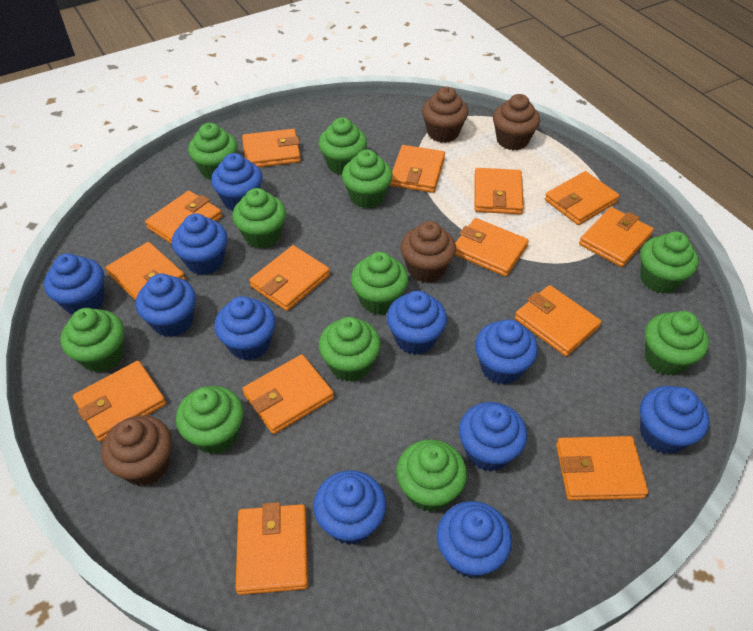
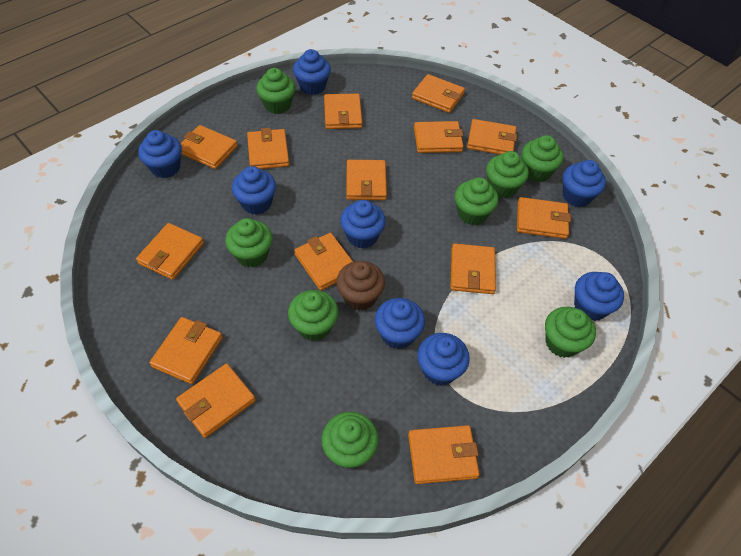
blue cupcake: [44,253,104,314] [136,274,196,337] [172,213,227,275] [211,153,263,211] [215,296,276,361] [313,470,386,545] [387,291,447,355] [437,501,512,578] [459,402,527,472] [475,319,538,385] [640,386,710,454] = 11 -> [138,130,182,178] [232,166,276,215] [293,49,331,95] [340,200,386,249] [375,298,425,349] [417,333,470,386] [563,160,606,207] [574,272,624,321] = 8
brown cupcake: [101,415,172,486] [400,221,456,283] [422,87,468,143] [493,94,540,150] = 4 -> [336,261,385,311] = 1
green cupcake: [60,308,124,372] [176,386,243,454] [188,123,238,180] [232,188,286,248] [318,117,367,175] [319,317,381,382] [342,150,393,209] [351,252,409,315] [396,439,467,512] [640,231,699,294] [645,311,709,376] = 11 -> [225,218,273,268] [256,68,295,114] [288,290,339,341] [321,412,379,469] [455,177,499,225] [486,151,529,198] [522,135,563,182] [545,307,596,358] = 8

